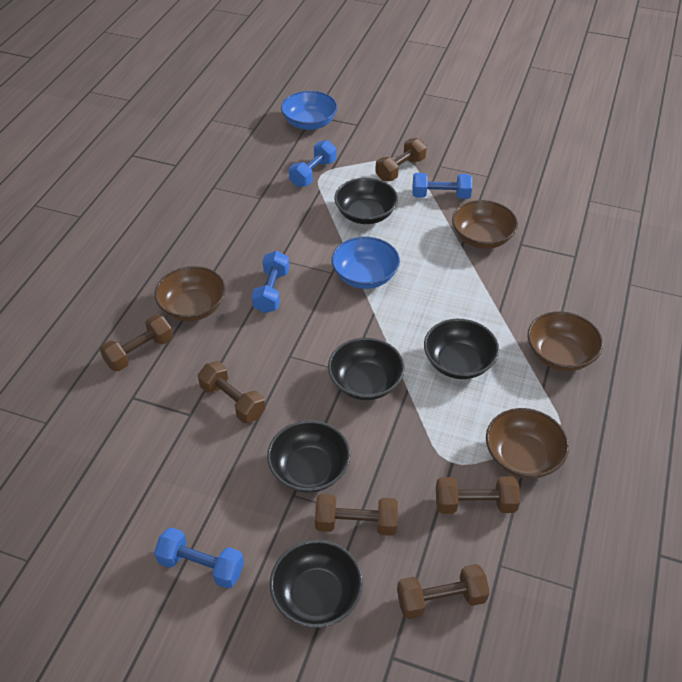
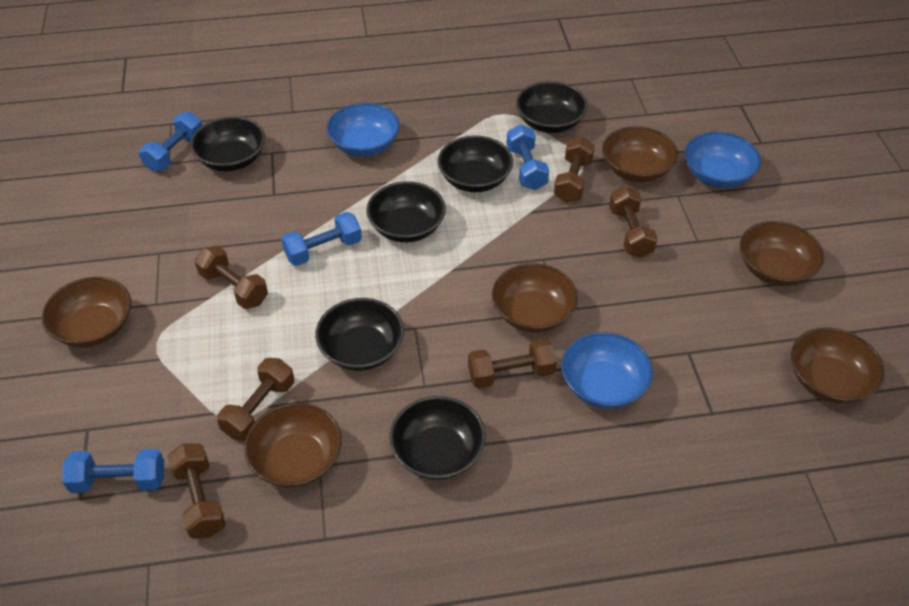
black bowl: [267,420,350,493] [270,540,363,628] [328,338,404,400] [334,178,398,224] [424,319,499,379] = 5 -> [190,116,265,172] [315,298,404,371] [366,181,446,243] [389,396,486,480] [438,135,513,192] [516,81,588,133] = 6
blue bowl: [281,91,338,130] [332,237,400,289] = 2 -> [327,103,400,157] [561,332,653,409] [685,132,761,188] = 3
brown bowl: [155,266,226,321] [452,200,518,249] [486,408,569,479] [528,311,603,371] = 4 -> [42,277,131,347] [244,403,342,488] [492,263,578,333] [602,126,678,182] [740,221,824,286] [791,328,885,404] = 6

